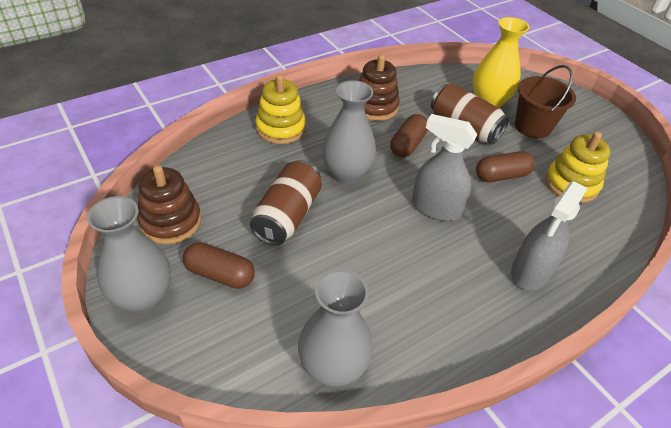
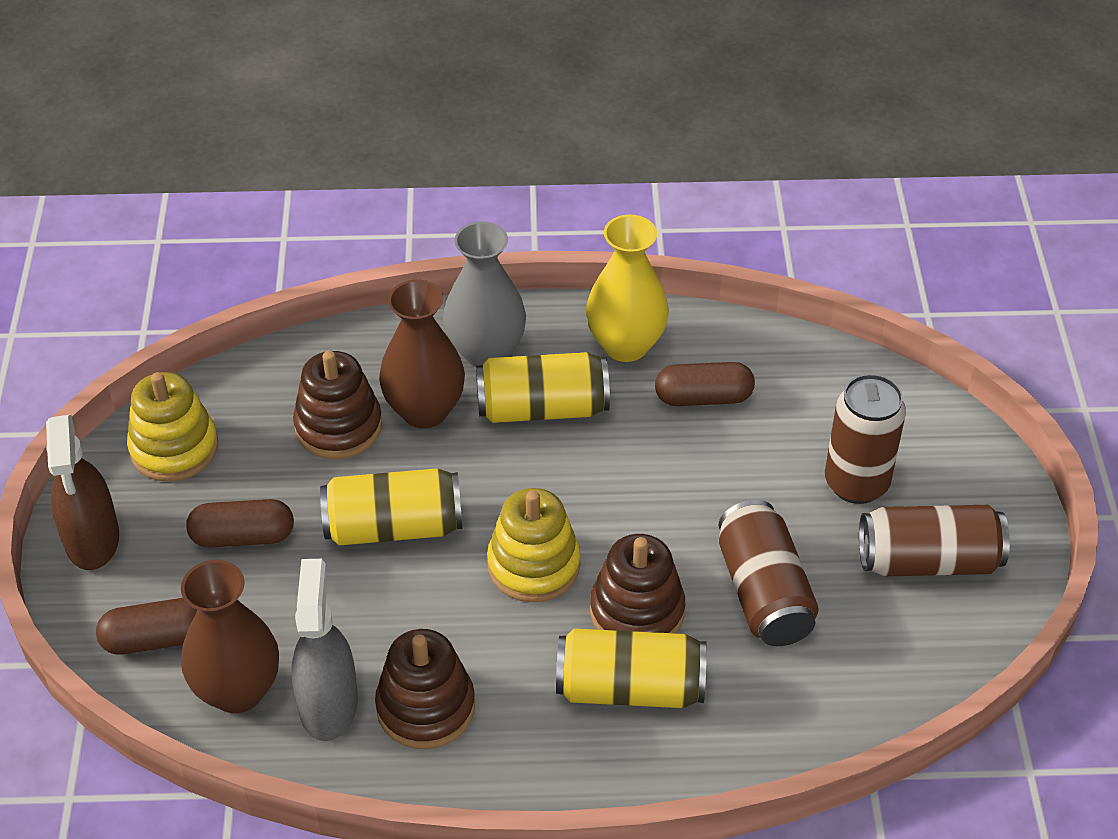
brown bucket: [515,65,576,139] = 1 -> none = 0
brown can: [250,160,322,246] [431,83,509,145] = 2 -> [718,500,819,646] [825,374,906,504] [859,505,1010,576] = 3
brown spray bottle: none = 0 -> [46,414,119,570] = 1
brown stacking toy: [137,165,201,244] [359,54,400,121] = 2 -> [293,351,382,459] [375,629,475,749] [590,534,685,633] = 3
brown vase: none = 0 -> [181,560,279,713] [379,279,465,428] = 2
grey spray bottle: [412,114,477,221] [511,181,587,291] = 2 -> [292,559,358,741] = 1
grey vase: [87,196,171,313] [298,270,373,387] [322,80,376,184] = 3 -> [443,221,526,367] = 1
yellow can: none = 0 -> [320,468,462,546] [476,352,610,423] [556,628,707,708] = 3

